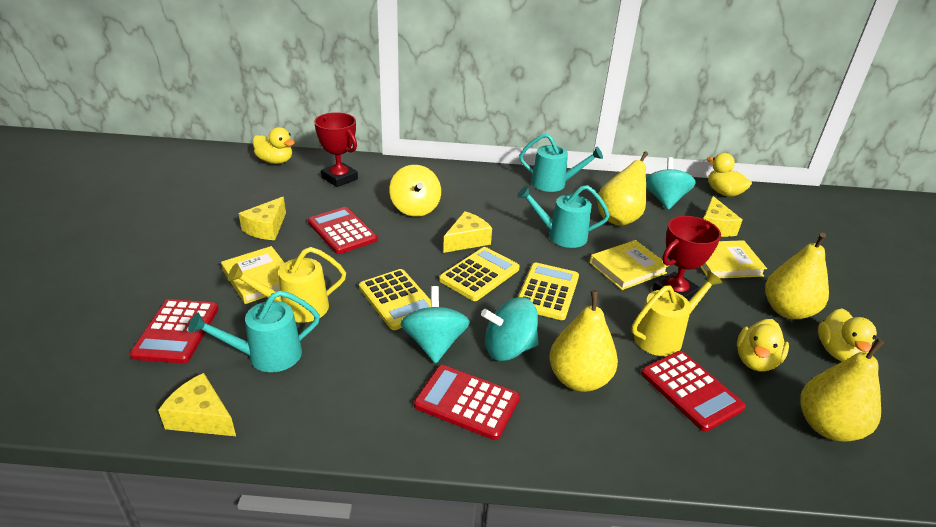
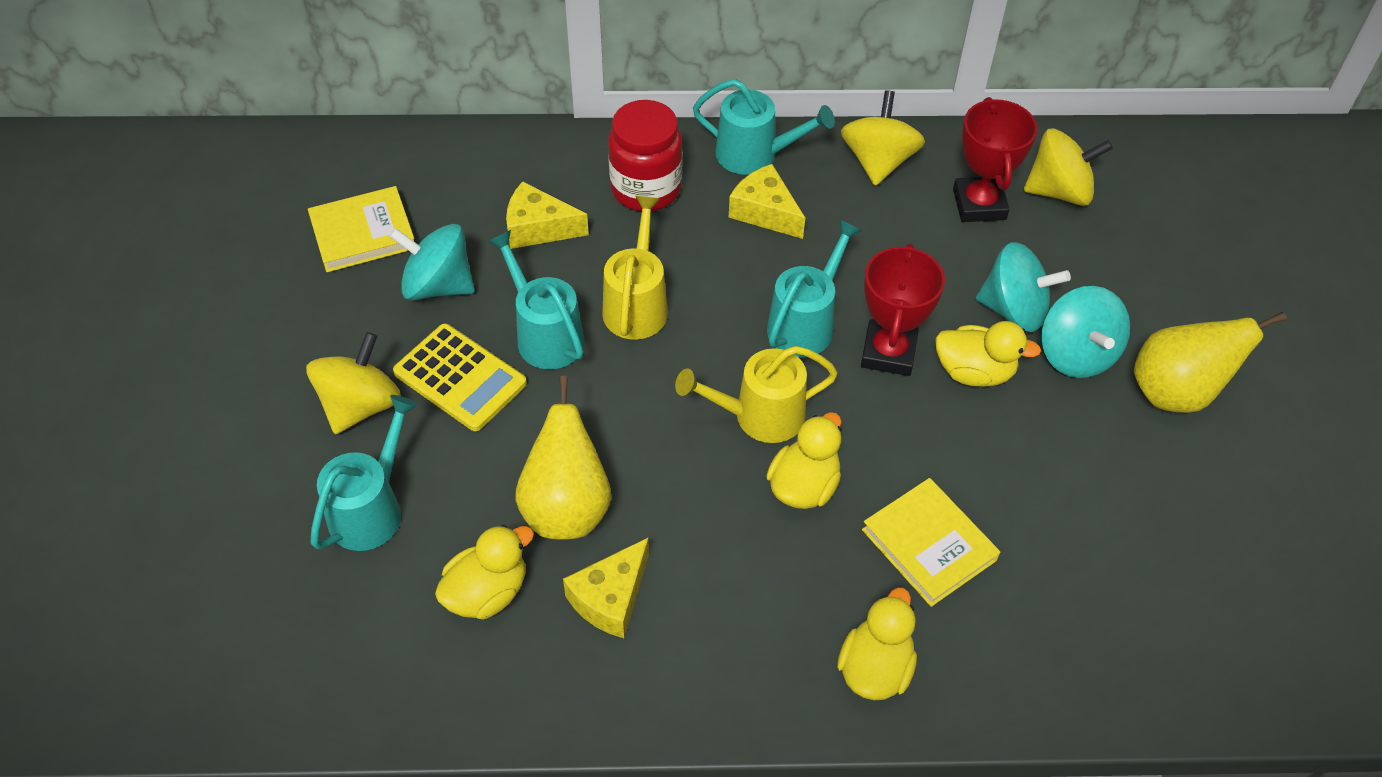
red calculator: [130,299,219,363] [308,207,377,254] [414,365,520,440] [641,351,746,432] = 4 -> none = 0
red jar: none = 0 -> [608,100,683,211] = 1
turquoise watering can: [188,290,320,372] [517,185,610,248] [519,133,603,192] = 3 -> [310,395,418,551] [488,230,584,369] [693,79,835,175] [767,219,862,357] = 4
yellow book: [221,246,285,304] [590,240,669,290] [701,240,767,278] = 3 -> [308,186,414,272] [862,478,1000,607] = 2
yellow calculator: [359,269,431,330] [439,247,520,301] [518,262,579,320] = 3 -> [393,324,527,431] = 1
yellow cheese: [158,373,236,436] [238,197,286,240] [443,211,492,253] [703,196,742,237] = 4 -> [506,181,589,249] [563,538,649,638] [729,164,805,239] = 3
yellow pear: [549,290,618,392] [597,151,648,226] [765,233,829,319] [800,338,884,441] = 4 -> [515,376,611,540] [1134,312,1287,413] = 2
yellow spinning top: [389,165,441,217] = 1 -> [306,332,401,434] [841,90,925,186] [1024,129,1113,206] = 3

